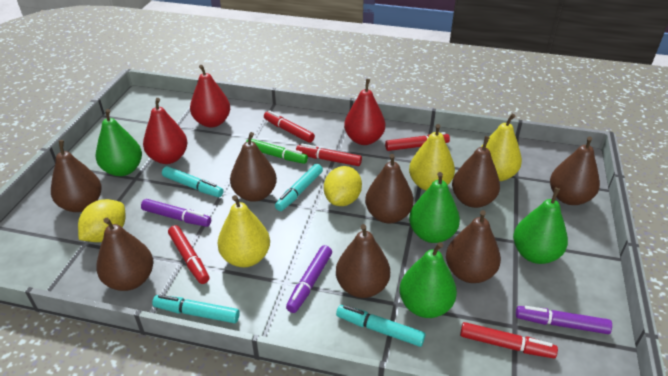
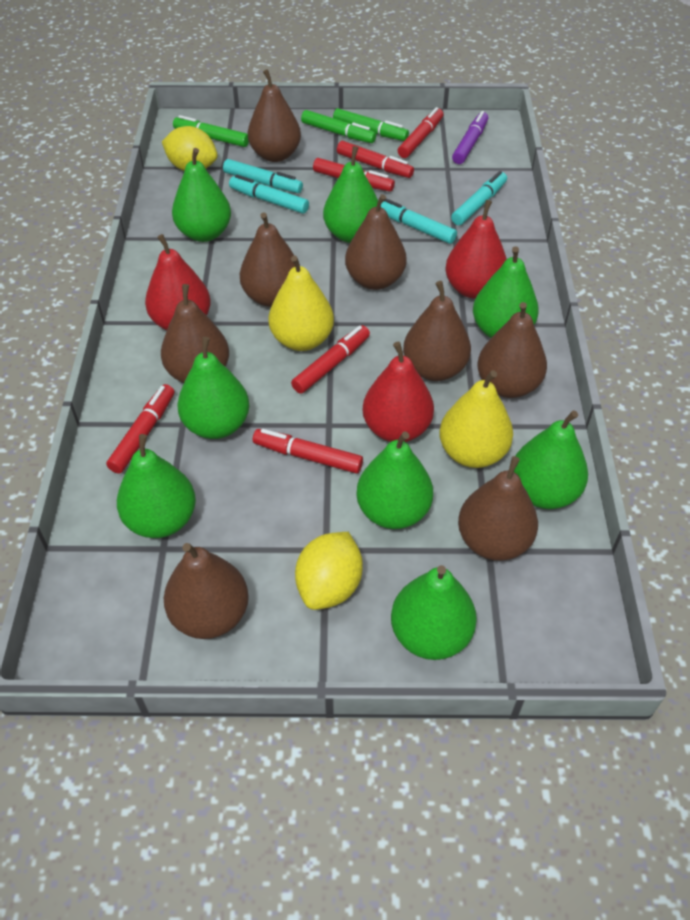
green marker: [246,139,308,164] = 1 -> [173,115,249,147] [301,110,376,143] [333,108,409,141] = 3
green pear: [96,109,142,176] [399,242,457,318] [409,172,460,243] [513,188,568,264] = 4 -> [117,434,196,538] [172,148,231,242] [177,337,249,439] [323,146,378,243] [356,431,433,529] [391,565,477,660] [473,246,539,338] [514,411,588,509] = 8
purple marker: [141,199,211,227] [286,245,332,313] [516,306,612,334] = 3 -> [452,111,488,164] = 1
red marker: [168,225,209,284] [264,110,315,143] [296,144,362,166] [385,132,450,151] [460,322,558,358] = 5 -> [106,384,174,474] [253,429,363,474] [291,325,370,394] [313,158,395,192] [337,141,414,178] [398,107,443,158] = 6
yellow pear: [217,195,270,267] [409,124,455,190] [481,114,522,181] = 3 -> [268,255,334,351] [439,370,513,468] = 2

